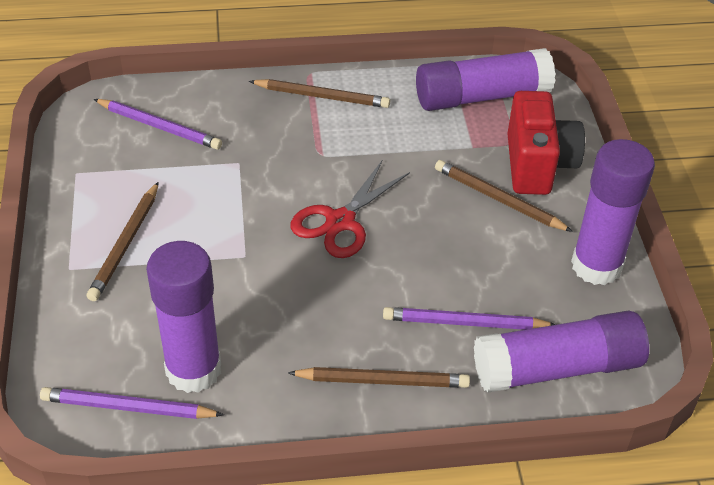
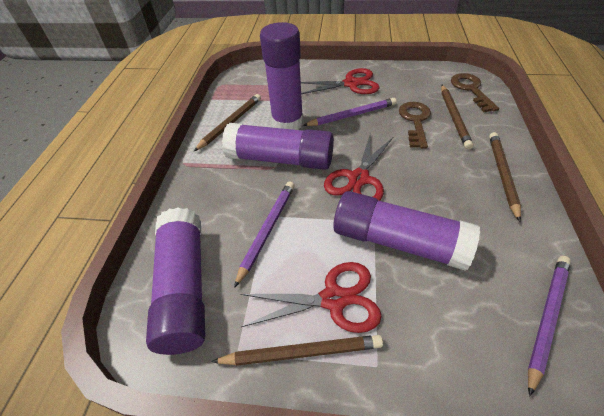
brown key: none = 0 -> [399,102,431,149] [451,73,499,112] = 2
red camera: [507,91,585,195] = 1 -> none = 0
red scissors: [291,160,410,258] = 1 -> [240,262,382,333] [301,68,380,94] [324,133,393,201] = 3

